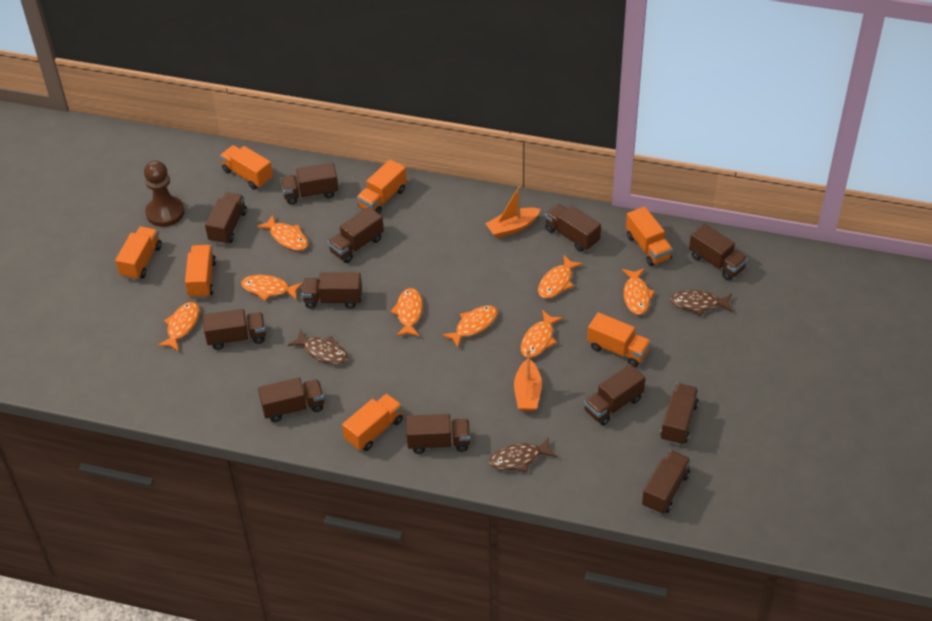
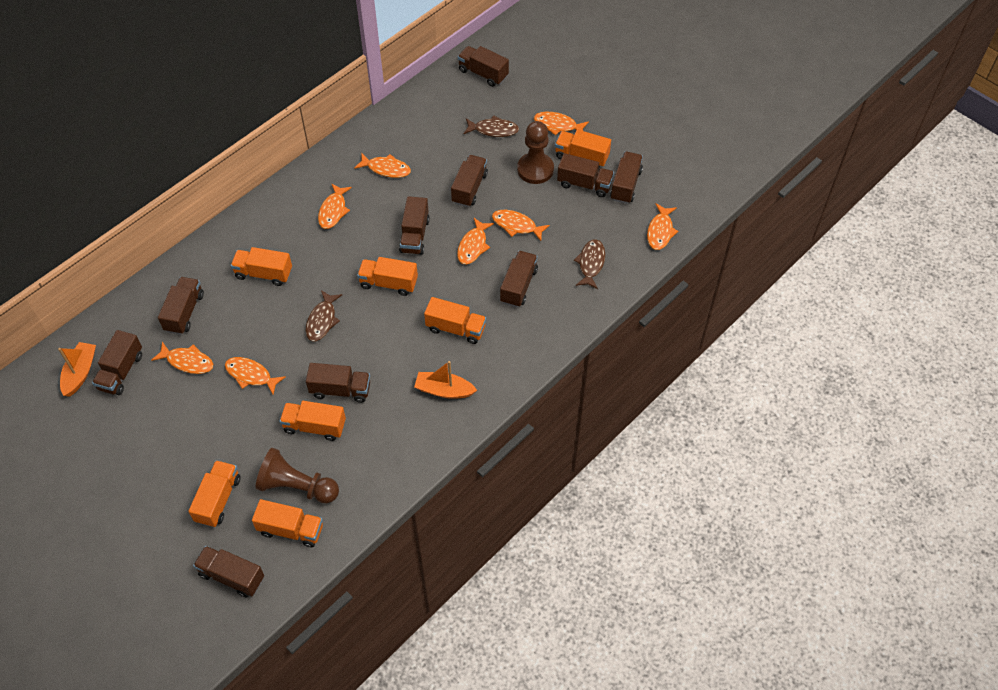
brown pawn: [144,160,185,227] = 1 -> [255,448,339,503] [517,121,554,184] = 2
brown truck: [203,309,266,350] [205,192,247,245] [258,377,324,422] [281,163,338,205] [302,272,362,309] [328,207,384,263] [406,414,470,454] [545,204,601,252] [584,364,645,426] [642,450,691,515] [660,383,699,445] [689,224,748,281] = 12 -> [92,330,142,395] [158,277,204,335] [193,546,264,598] [306,363,370,403] [399,196,430,255] [451,155,488,207] [458,46,509,87] [500,251,538,307] [557,153,614,197] [610,152,643,204] = 10

